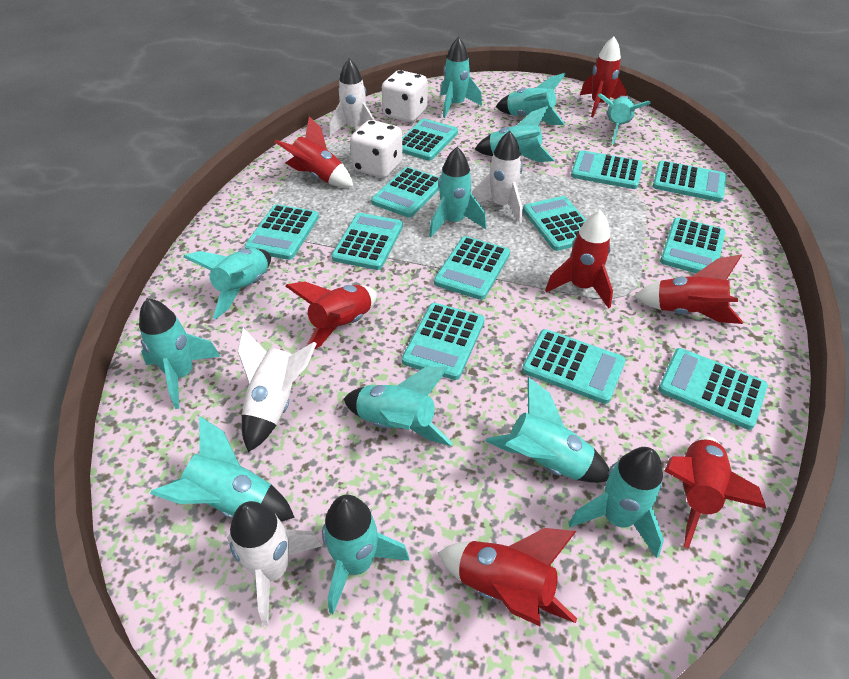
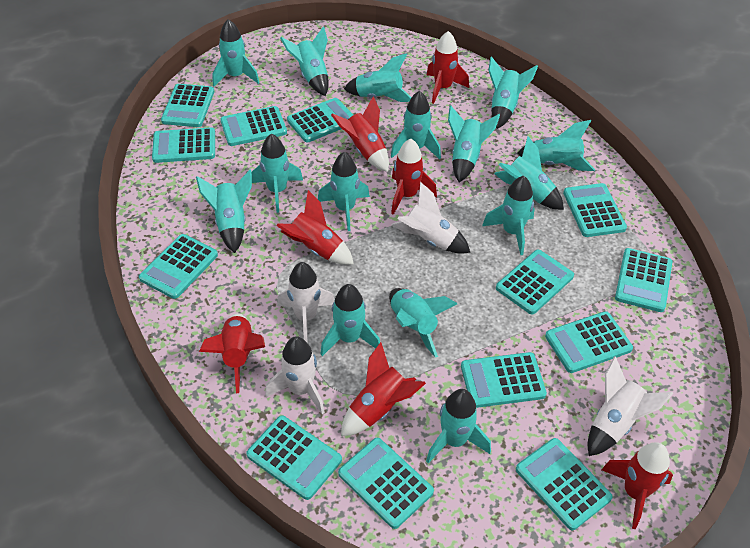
turquoise calculator: [244,204,319,260] [332,213,403,270] [371,167,440,218] [402,119,458,161] [402,303,485,380] [434,236,510,300] [522,329,626,404] [523,196,586,251] [571,150,643,189] [653,161,726,202] [658,348,768,430] [660,217,726,273] = 12 -> [139,234,218,299] [152,127,215,163] [161,84,214,127] [220,106,287,146] [246,415,342,500] [287,98,353,143] [338,438,434,529] [461,352,547,408] [496,250,574,315] [516,438,613,530] [545,311,633,373] [563,183,627,237] [615,248,673,312] = 13
turquoise rocket: [139,298,221,409] [150,416,295,521] [183,248,271,319] [322,494,409,614] [344,366,452,446] [429,147,486,237] [440,37,482,118] [475,106,555,162] [486,377,609,483] [496,73,566,125] [568,447,664,558] [597,93,651,144] = 12 -> [196,170,252,253] [212,19,260,87] [252,134,303,213] [280,26,329,96] [318,152,370,231] [320,284,380,356] [344,53,412,102] [389,288,457,358] [391,91,441,159] [426,389,491,463] [448,105,500,182] [482,176,535,256] [488,56,538,129] [494,136,564,210] [517,120,595,171] = 15
white dice: [350,120,403,178] [382,70,428,122] = 2 -> none = 0

